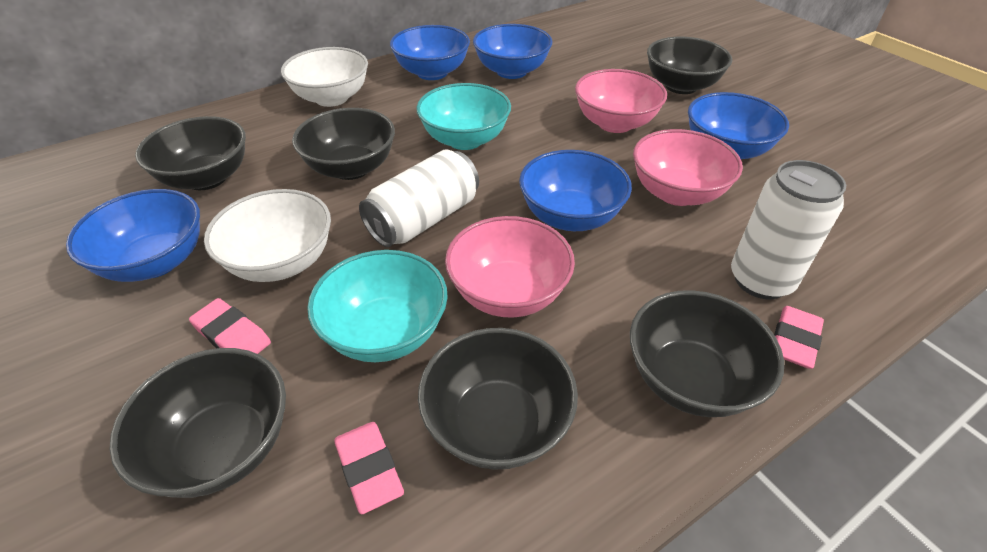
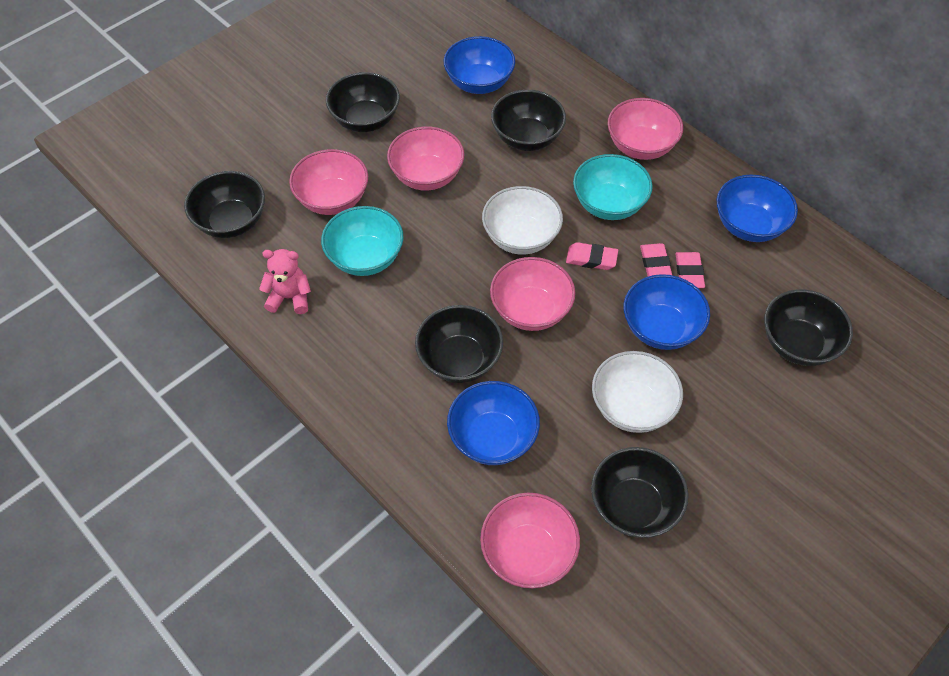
blue bowl: [66,189,200,282] [390,25,470,80] [473,24,552,79] [519,150,632,231] [688,92,789,159] = 5 -> [444,36,515,94] [447,381,540,465] [624,274,710,350] [717,175,798,242] = 4
pink bowl: [445,216,575,318] [575,69,667,133] [633,129,743,206] = 3 -> [289,149,368,215] [387,127,464,190] [480,492,580,588] [490,257,575,331] [608,98,683,160] = 5
pink teddy bear: none = 0 -> [259,249,311,314] = 1
white can: [359,150,479,247] [731,160,846,299] = 2 -> none = 0

